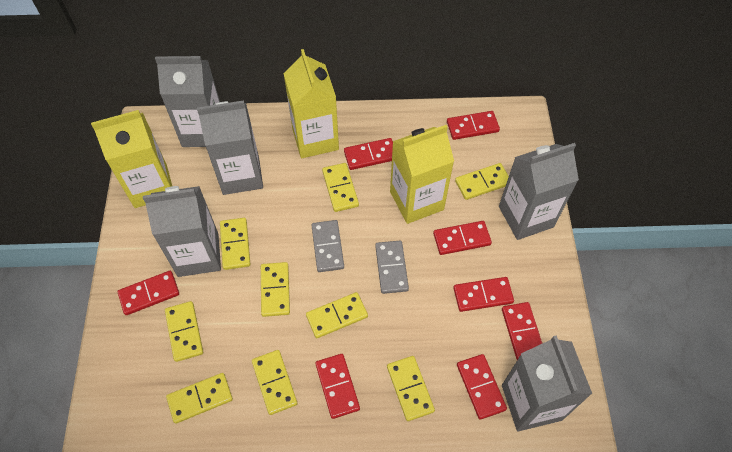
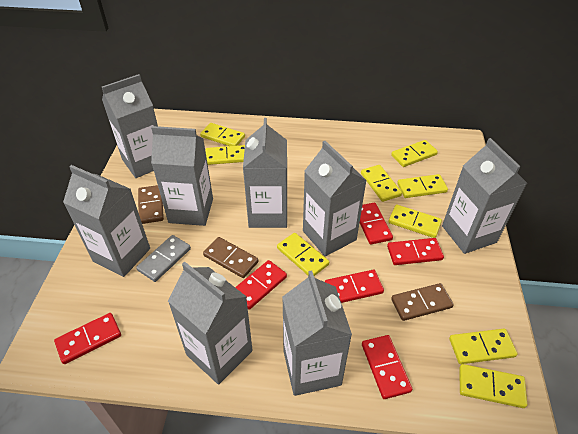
brown domino: none = 0 -> [138,185,164,224] [203,237,258,278] [391,283,454,321] = 3
grey carton: [143,186,221,277] [155,56,220,147] [197,100,263,195] [499,143,579,240] [502,335,592,432] = 5 -> [63,165,150,277] [102,74,158,178] [151,126,213,226] [168,261,253,384] [243,118,288,228] [282,270,352,396] [303,141,367,256] [442,138,527,254] = 8
grey domino: [311,220,344,272] [375,241,409,294] = 2 -> [136,235,191,282] = 1
red domino: [118,271,179,315] [315,354,360,419] [344,138,393,170] [433,221,492,255] [447,111,500,140] [453,277,514,312] [457,354,507,420] [502,302,542,360] = 8 -> [54,313,121,364] [235,260,287,309] [325,270,384,303] [360,203,393,245] [362,335,413,399] [387,238,444,265] = 6
yellow carton: [91,110,172,208] [284,49,339,158] [390,125,454,224] = 3 -> none = 0

